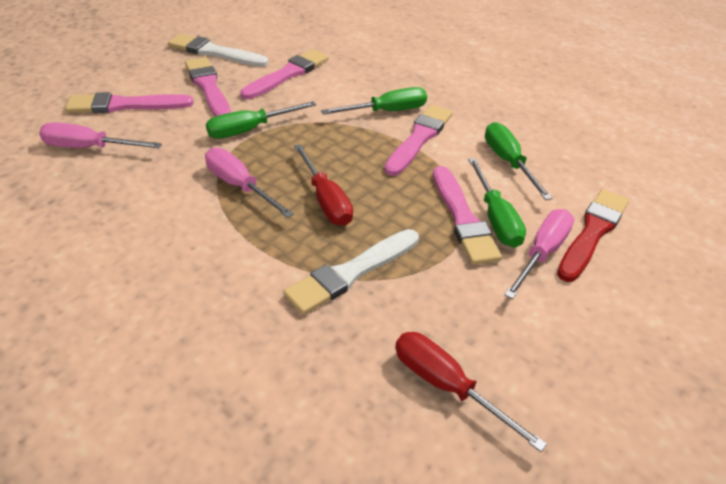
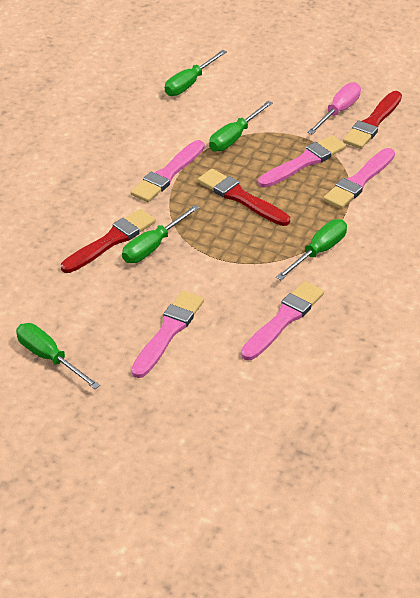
green screwdriver: [206,101,316,139] [321,87,427,115] [468,158,526,248] [485,122,552,200] = 4 -> [16,323,100,389] [122,205,199,263] [165,50,227,96] [209,101,273,152] [276,219,347,280] = 5
pink screwdriver: [39,122,162,148] [205,148,294,218] [504,209,574,299] = 3 -> [307,82,361,134] = 1
red brush: [557,189,629,282] = 1 -> [61,209,156,273] [198,169,290,226] [343,91,402,149] = 3
red screwdriver: [294,144,353,226] [395,332,547,452] = 2 -> none = 0
white brush: [168,34,268,67] [283,229,419,315] = 2 -> none = 0

